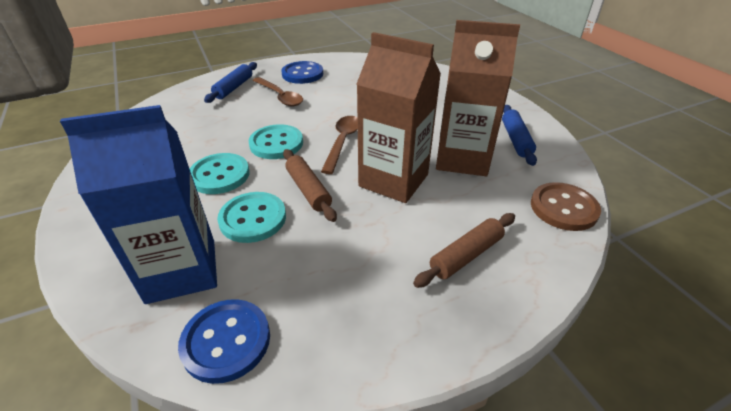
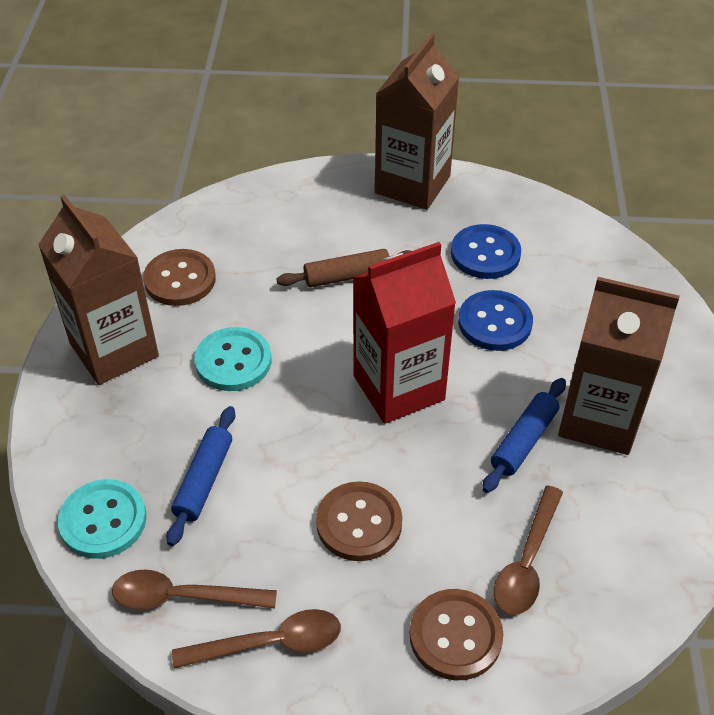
blue carton: [60,105,217,304] = 1 -> none = 0
brown button: [531,182,601,231] = 1 -> [143,249,216,306] [316,481,402,561] [410,589,503,680] = 3
brown carton: [357,32,441,203] [436,20,520,176] = 2 -> [38,195,159,385] [375,33,460,210] [558,277,680,455] = 3
brown rolling pin: [283,149,337,222] [413,213,515,288] = 2 -> [276,249,411,287] = 1
brown spoon: [252,77,303,106] [321,116,358,174] = 2 -> [112,570,277,610] [172,609,341,669] [494,485,563,615] = 3
red carton: none = 0 -> [353,242,456,424] = 1
turquoise button: [190,153,250,194] [217,192,286,243] [249,124,303,159] = 3 -> [58,479,147,559] [194,327,271,391] = 2

